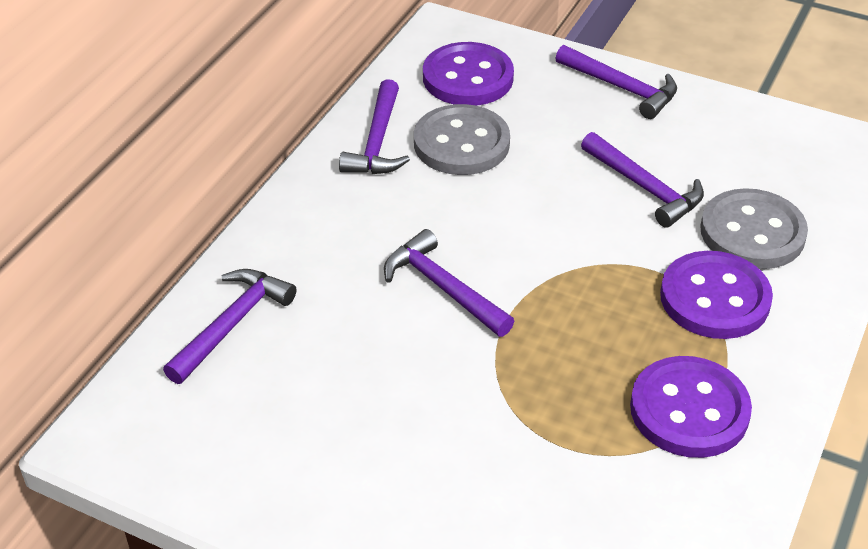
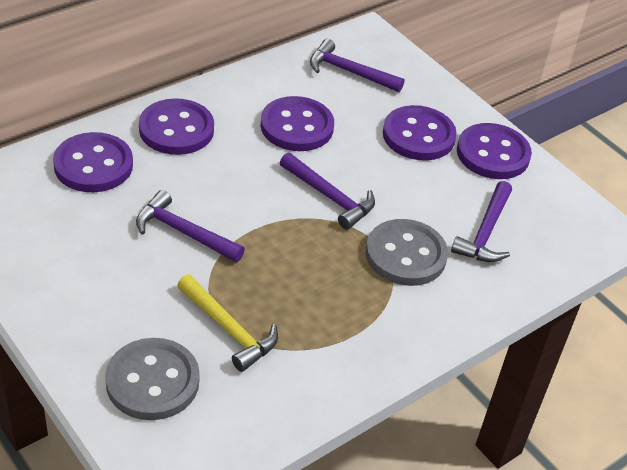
purple button: [423,42,514,106] [630,356,752,458] [660,251,773,339] = 3 -> [53,132,133,192] [139,98,214,155] [260,96,334,151] [383,105,457,161] [457,123,532,179] = 5
purple hammer: [163,269,296,384] [339,79,410,174] [384,229,514,337] [556,45,677,119] [581,132,704,228] = 5 -> [136,190,245,262] [280,153,375,230] [310,39,404,92] [451,181,512,262] = 4
yellow hammer: none = 0 -> [177,274,278,372] = 1

